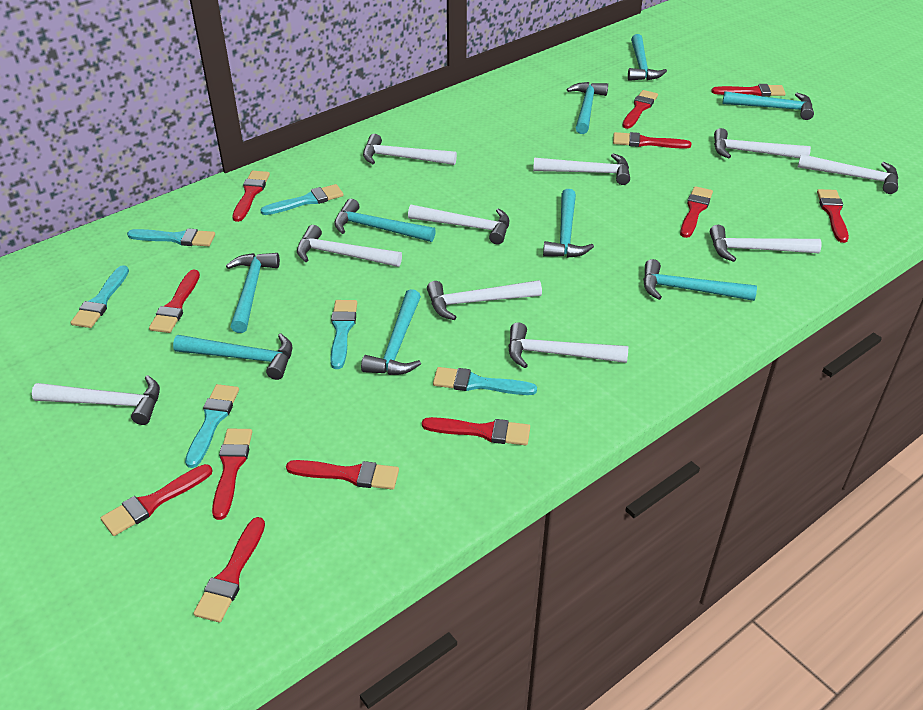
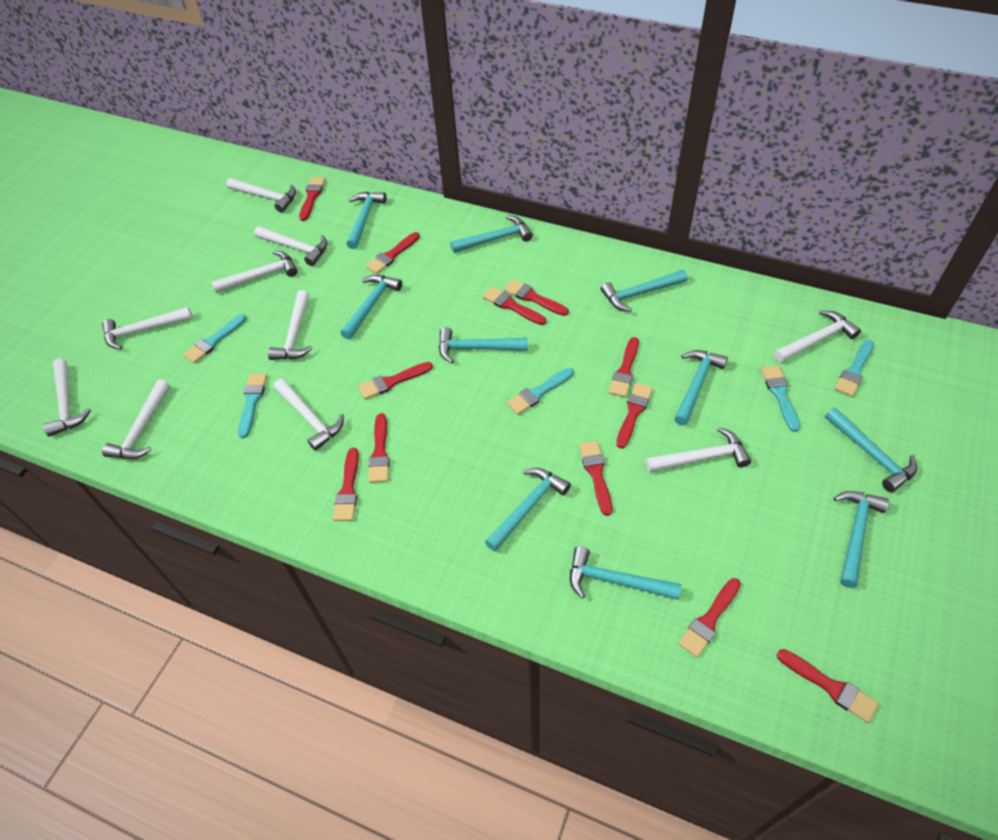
turquoise brush: [71,265,129,328] [127,229,215,246] [185,384,239,468] [261,184,343,215] [330,300,357,369] [433,367,537,395] = 6 -> [183,314,247,363] [238,374,267,438] [507,368,574,415] [761,366,800,432] [835,340,874,397] = 5
turquoise hammer: [173,334,292,380] [226,253,280,333] [334,199,436,242] [361,289,421,375] [543,189,594,258] [567,82,608,134] [628,34,667,81] [643,259,757,301] [722,91,814,120] = 9 -> [340,275,402,340] [346,192,386,249] [439,327,528,363] [450,215,533,253] [485,468,571,552] [570,546,682,600] [601,270,687,312] [674,350,728,426] [825,408,917,492] [833,491,889,588] = 10

